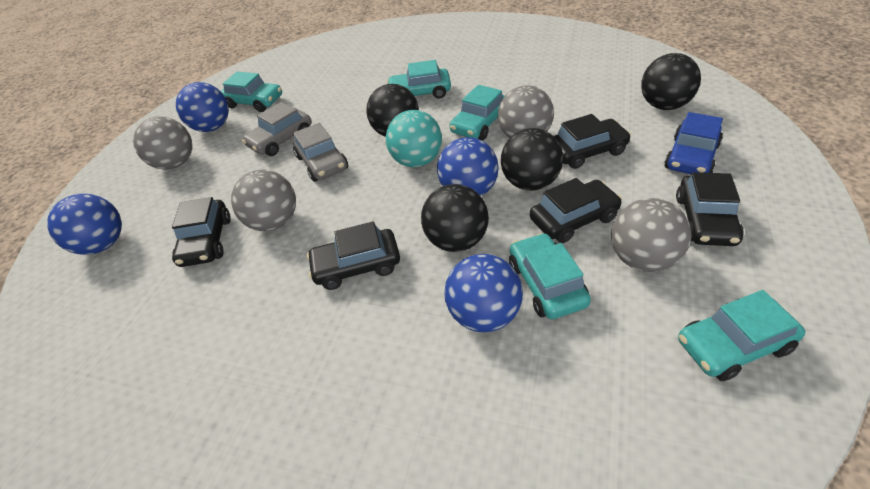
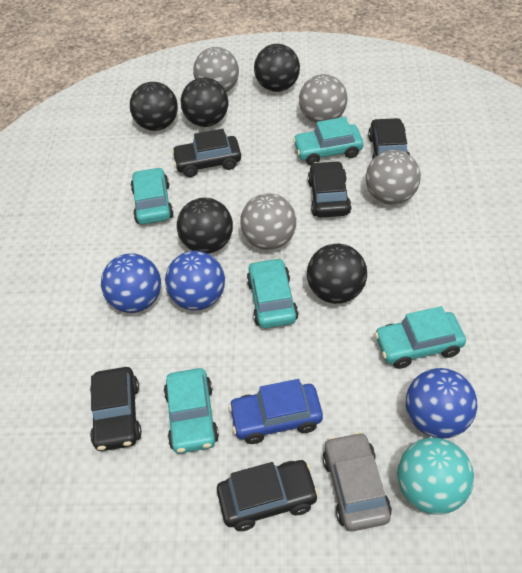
black ball: [366,84,419,137] [421,184,489,252] [501,128,563,191] [641,53,701,110] = 4 -> [130,82,178,131] [177,198,233,254] [181,78,228,127] [254,44,300,92] [307,244,367,304] = 5
blue ball: [47,194,122,255] [176,82,229,132] [437,137,499,196] [444,254,523,332] = 4 -> [101,253,161,313] [165,251,225,310] [406,368,477,439] = 3
grey car: [242,102,312,156] [293,123,348,182] = 2 -> [323,432,392,531] = 1

